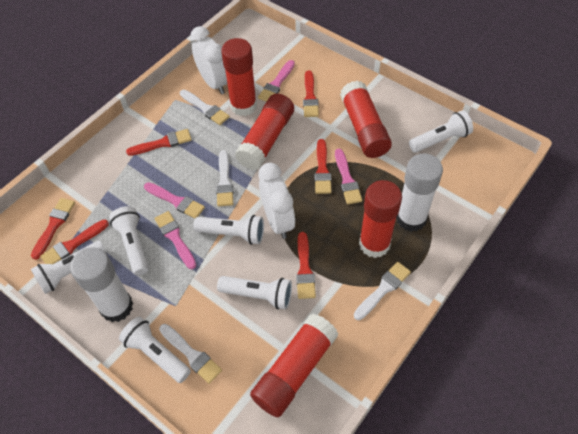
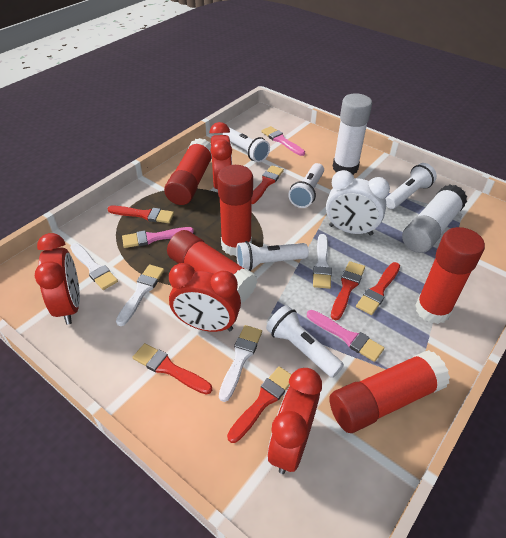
pink brush: [144,182,205,219] [154,211,196,269] [258,60,295,102] [335,149,362,205] = 4 -> [122,227,194,248] [262,126,305,156] [307,310,384,362] = 3
red clock: none = 0 -> [35,233,80,325] [169,263,241,332] [209,122,232,189] [268,368,322,474] = 4
white clock: [190,26,227,94] [259,163,295,239] = 2 -> [326,170,390,236] = 1
white flashlight: [31,241,106,294] [109,206,149,275] [119,317,191,383] [193,215,264,245] [217,276,292,310] [409,110,473,153] = 6 -> [223,127,270,162] [236,241,309,271] [266,305,344,378] [288,163,324,208] [385,163,437,209] = 5

